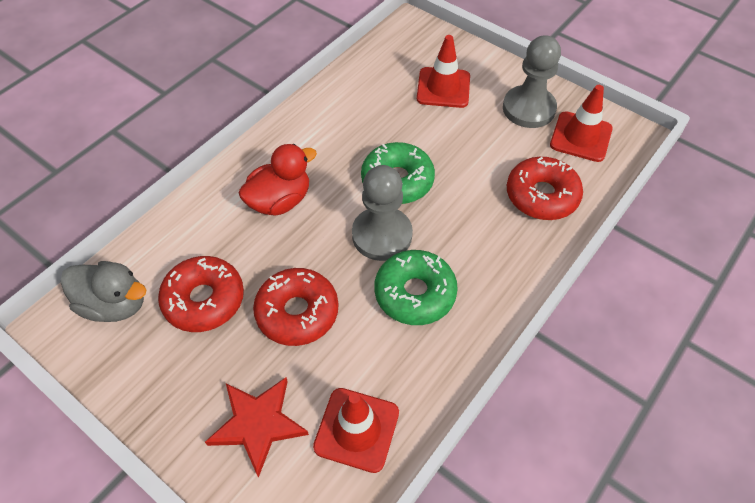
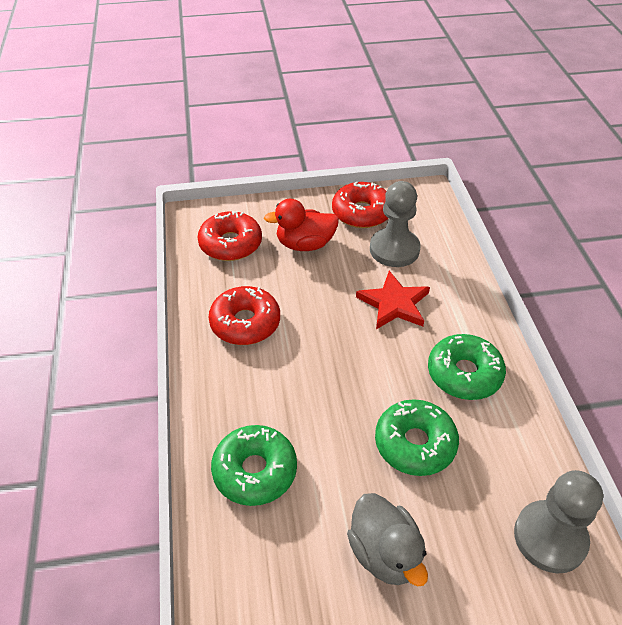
green donut: [361,142,435,204] [375,250,458,325] = 2 -> [211,425,297,506] [375,399,459,476] [428,334,506,400] = 3
red traffic cone: [313,388,399,473] [417,35,470,108] [550,85,613,162] = 3 -> none = 0

